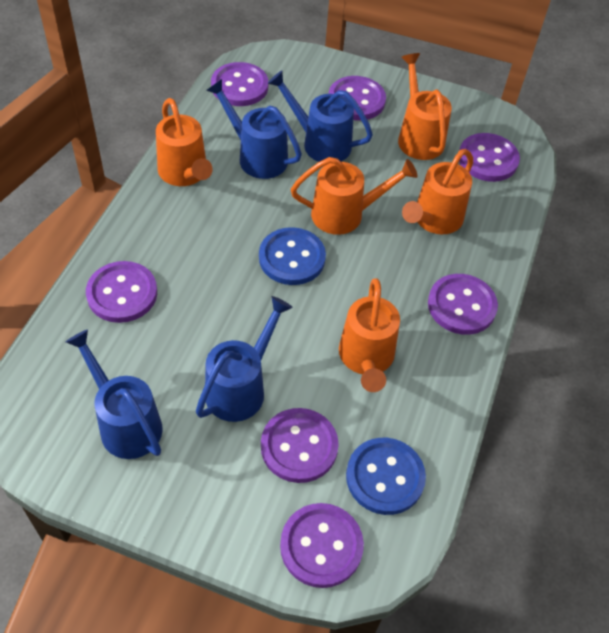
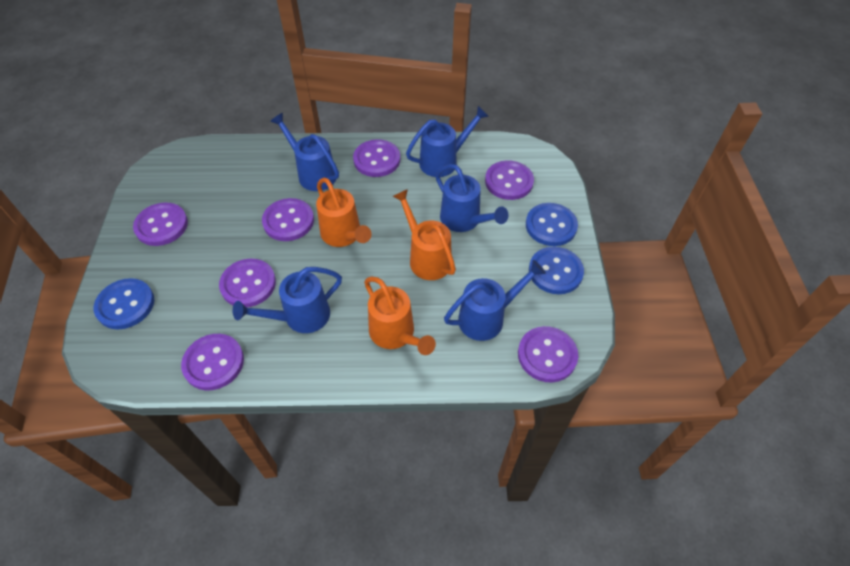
blue button: [259,227,326,285] [346,438,426,515] = 2 -> [93,278,154,329] [526,203,578,246] [529,247,584,294] = 3
blue watering can: [66,330,162,459] [196,296,293,422] [206,79,302,179] [267,70,373,162] = 4 -> [233,267,342,333] [270,113,339,191] [406,106,489,177] [436,164,508,232] [444,260,546,341] = 5
orange watering can: [156,98,213,186] [291,157,418,235] [339,278,400,392] [398,53,452,160] [402,149,473,234] = 5 -> [316,178,372,247] [364,276,436,355] [393,189,456,280] = 3

